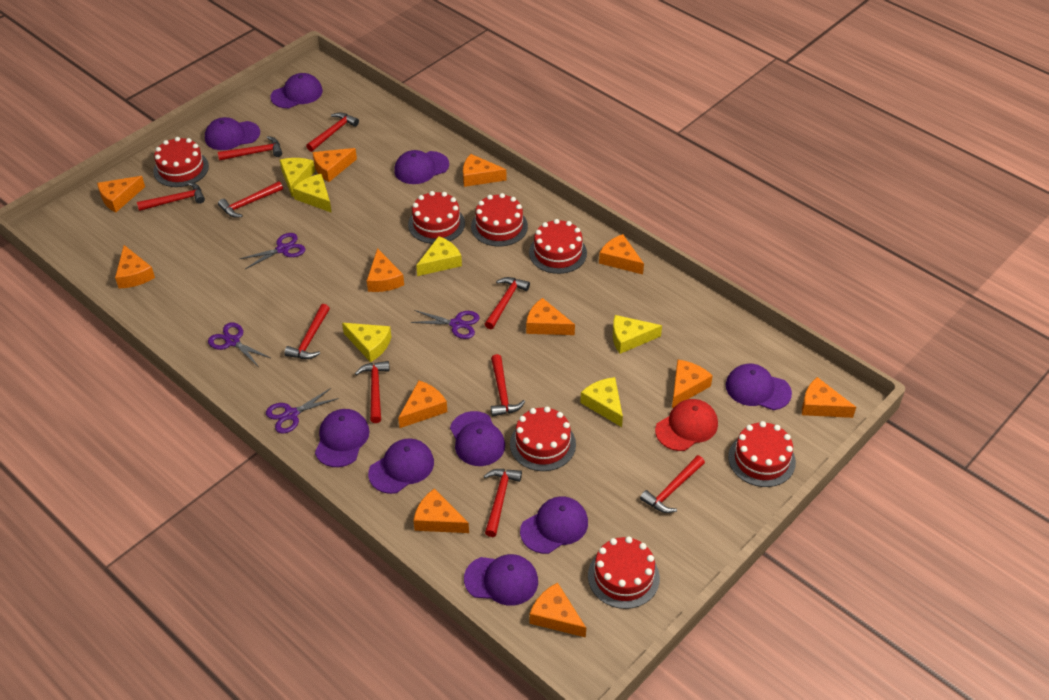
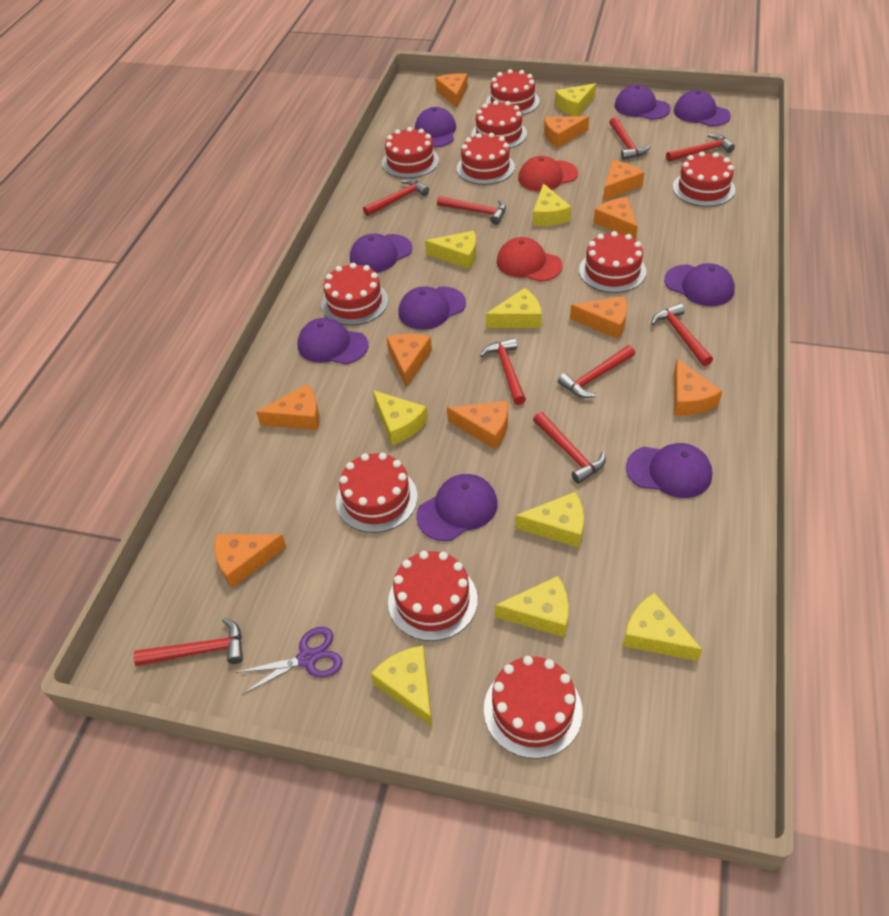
orange cheese: [97,176,145,212] [115,245,155,289] [313,148,357,182] [367,248,404,292] [398,381,447,428] [413,488,469,533] [463,154,506,187] [526,298,575,335] [529,583,586,638] [599,234,644,274] [672,360,713,408] [802,377,856,418] = 12 -> [214,534,286,588] [256,384,320,430] [386,334,432,387] [435,73,468,108] [447,401,508,449] [544,116,589,148] [570,296,627,339] [593,197,638,240] [603,160,645,201] [674,359,722,416] = 10
purple scissors: [208,323,270,366] [240,233,305,269] [266,388,339,434] [410,310,480,339] = 4 -> [236,627,343,695] = 1
red cake: [153,137,209,187] [408,191,465,244] [471,193,528,246] [510,407,576,471] [529,219,587,274] [588,536,660,609] [728,421,796,487] = 7 -> [321,263,388,326] [336,452,418,533] [382,127,439,178] [388,551,478,641] [457,133,515,185] [471,100,527,148] [484,656,583,759] [486,69,540,115] [579,231,647,293] [673,152,735,207] = 10
red cap: [655,399,718,451] = 1 -> [496,237,563,282] [518,156,578,192] = 2
red hammer: [137,182,205,211] [218,136,282,161] [218,181,283,218] [284,304,330,359] [306,112,359,152] [355,361,390,423] [484,469,522,537] [485,277,530,329] [491,354,525,416] [640,455,705,513] = 10 -> [133,618,243,666] [363,179,429,216] [437,196,506,225] [480,338,526,405] [533,412,606,484] [558,345,635,398] [609,117,650,160] [651,303,713,366] [666,134,735,162] = 9
yellow cheese: [280,158,315,197] [293,174,332,213] [342,323,391,362] [416,236,462,276] [580,377,623,427] [613,315,662,354] = 6 -> [370,646,432,727] [373,390,428,445] [425,231,476,269] [486,288,542,328] [495,576,569,638] [515,492,584,548] [533,183,572,226] [555,83,596,116] [623,593,703,661] = 9

